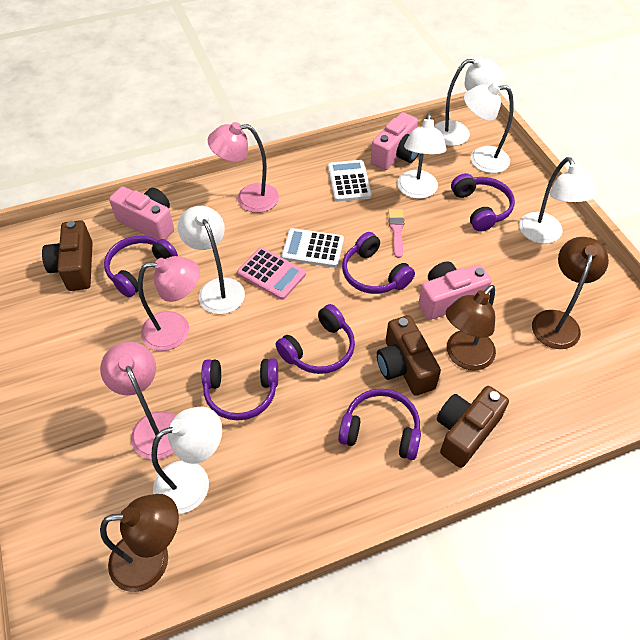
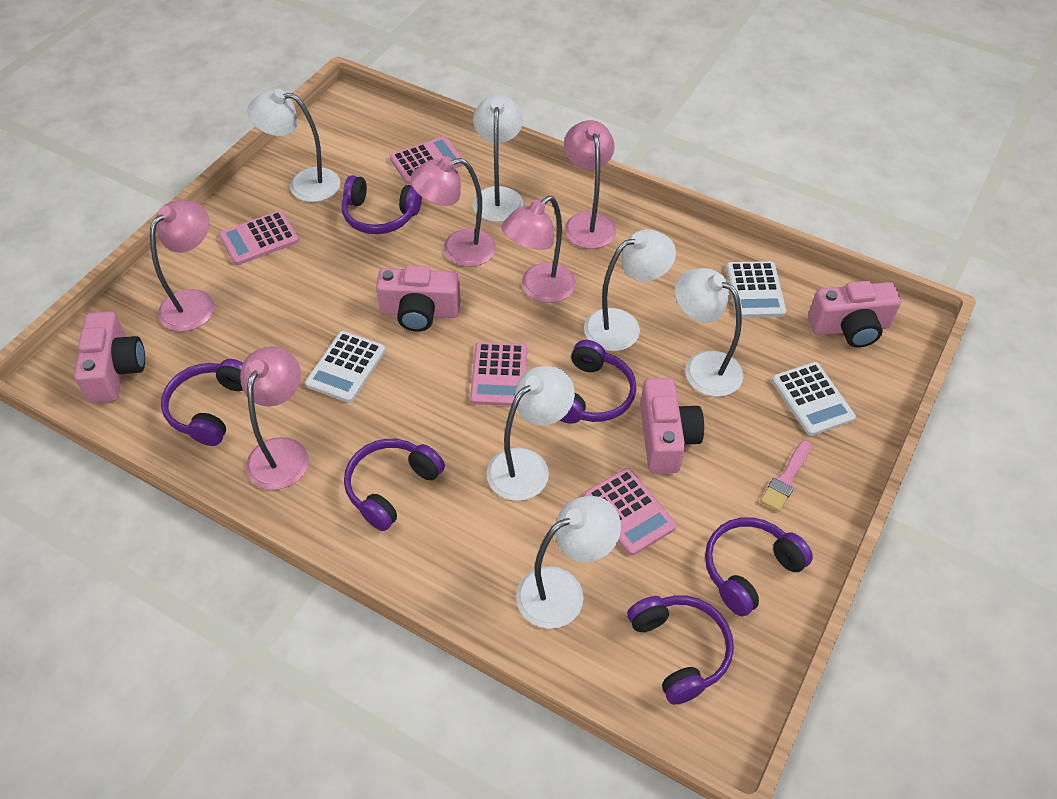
brown camera: [42,220,93,291] [377,315,441,396] [437,386,509,468] = 3 -> none = 0
brown lamp: [100,494,179,592] [446,285,496,371] [532,237,609,349] = 3 -> none = 0
pink calculator: [237,247,306,300] = 1 -> [219,211,299,265] [390,136,464,184] [470,342,527,406] [584,468,676,556] = 4
pink camera: [109,186,174,240] [371,112,419,170] [418,262,492,320] = 3 -> [74,311,145,403] [376,265,461,332] [640,378,704,474] [808,281,901,348] = 4
pink lamp: [100,342,176,459] [138,256,200,351] [208,122,279,213] = 3 -> [150,200,215,332] [240,346,309,490] [411,156,496,267] [501,196,576,303] [564,120,616,249] = 5
white calculator: [282,228,344,268] [328,160,372,202] = 2 -> [305,331,386,403] [726,261,786,318] [772,362,856,436] = 3

